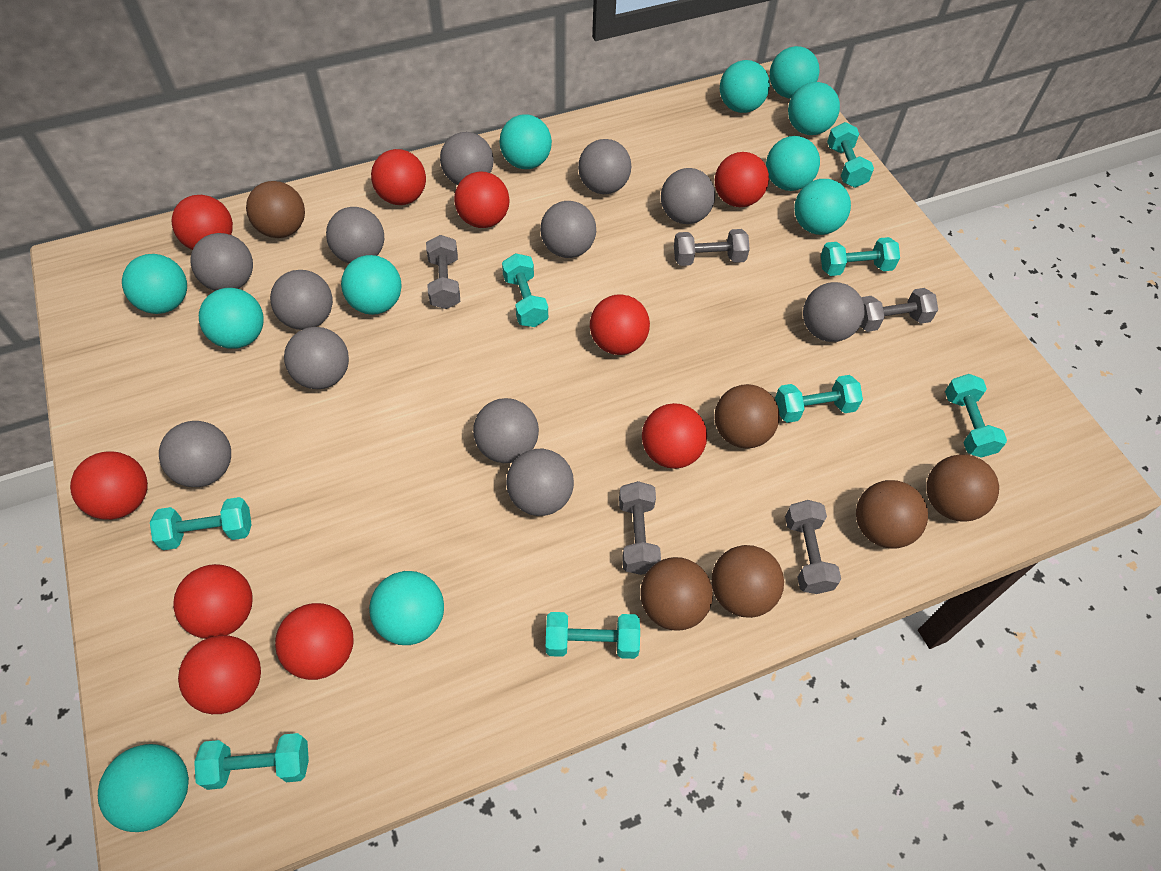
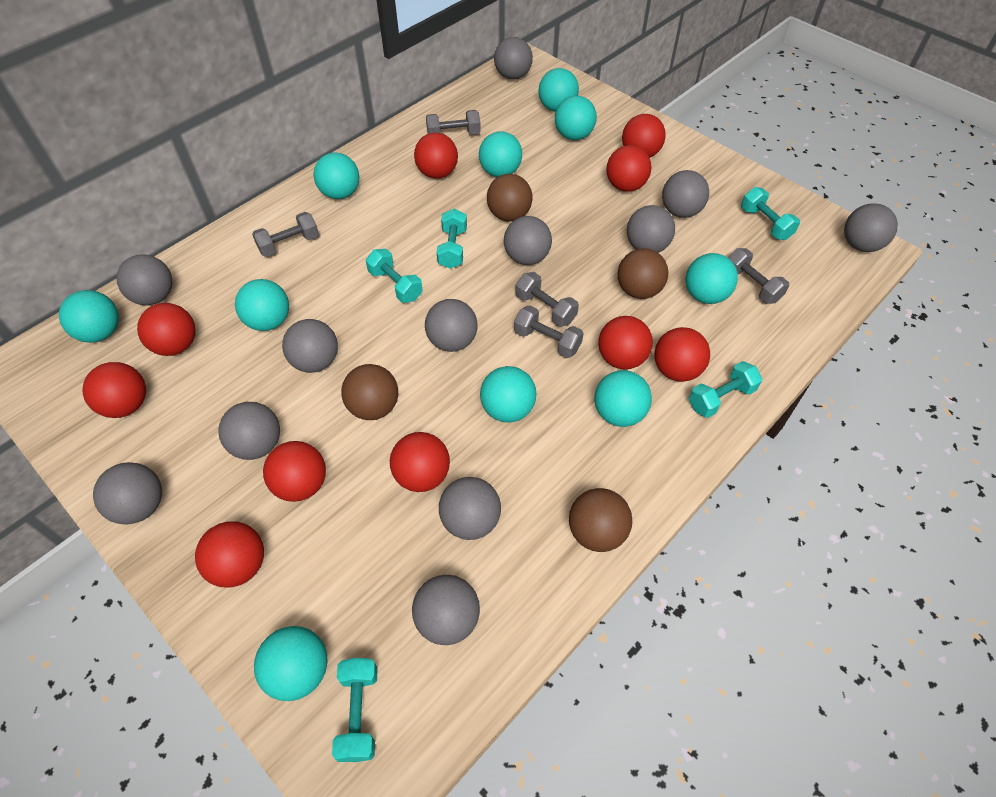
brown ball: [246,181,305,238] [640,557,713,631] [711,545,784,618] [715,384,780,448] [856,480,928,549] [926,454,999,522] = 6 -> [341,364,398,420] [487,174,532,221] [569,488,632,552] [618,248,668,299] = 4
turquoise ball: [98,744,189,832] [122,254,187,314] [199,288,264,349] [341,255,402,315] [369,571,444,645] [499,114,552,169] [720,60,770,113] [766,136,820,191] [770,46,820,99] [788,82,840,135] [794,179,851,235] = 11 -> [59,290,119,343] [235,279,289,331] [254,626,327,701] [314,152,359,199] [479,131,522,177] [480,366,536,422] [539,68,579,112] [555,96,597,140] [595,370,652,427] [686,253,738,304] = 10
turquoise dumbbell: [150,497,252,550] [194,733,309,790] [502,253,548,327] [546,612,640,659] [775,375,863,423] [821,237,900,276] [827,122,874,188] [945,374,1007,458] = 8 -> [332,658,378,762] [366,249,423,303] [437,209,467,269] [689,361,762,418] [741,187,800,240] = 5

